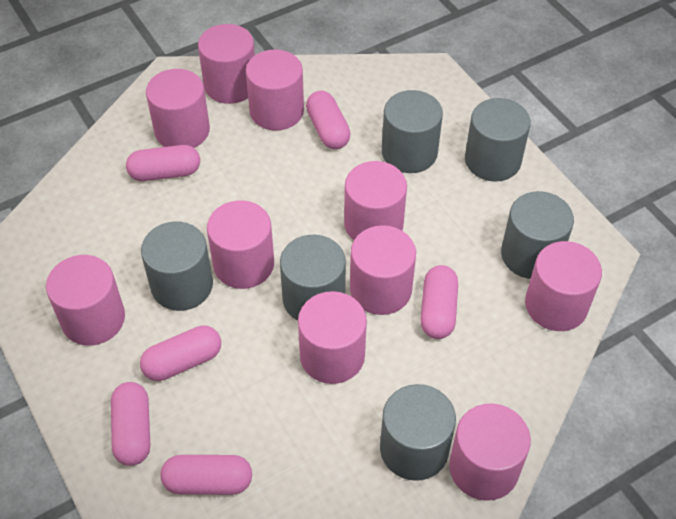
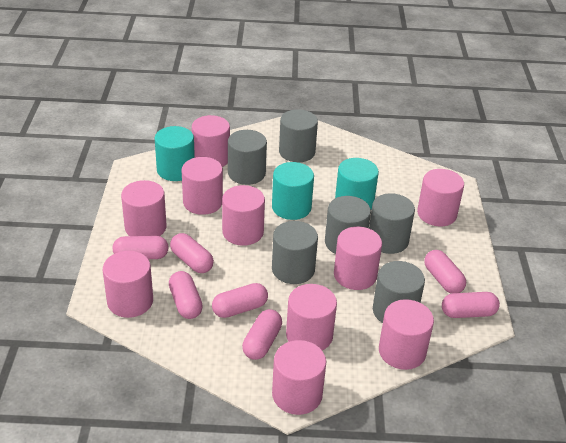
pink capsule: [111,382,150,466] [126,145,200,181] [140,326,221,381] [161,455,252,495] [306,91,351,149] [420,265,458,339] = 6 -> [112,236,169,259] [169,271,203,319] [170,233,214,273] [212,283,268,318] [242,309,282,360] [424,250,466,294] [442,292,500,318] = 7
turquoise cylinder: none = 0 -> [155,126,195,181] [272,162,314,220] [335,158,379,209] = 3

